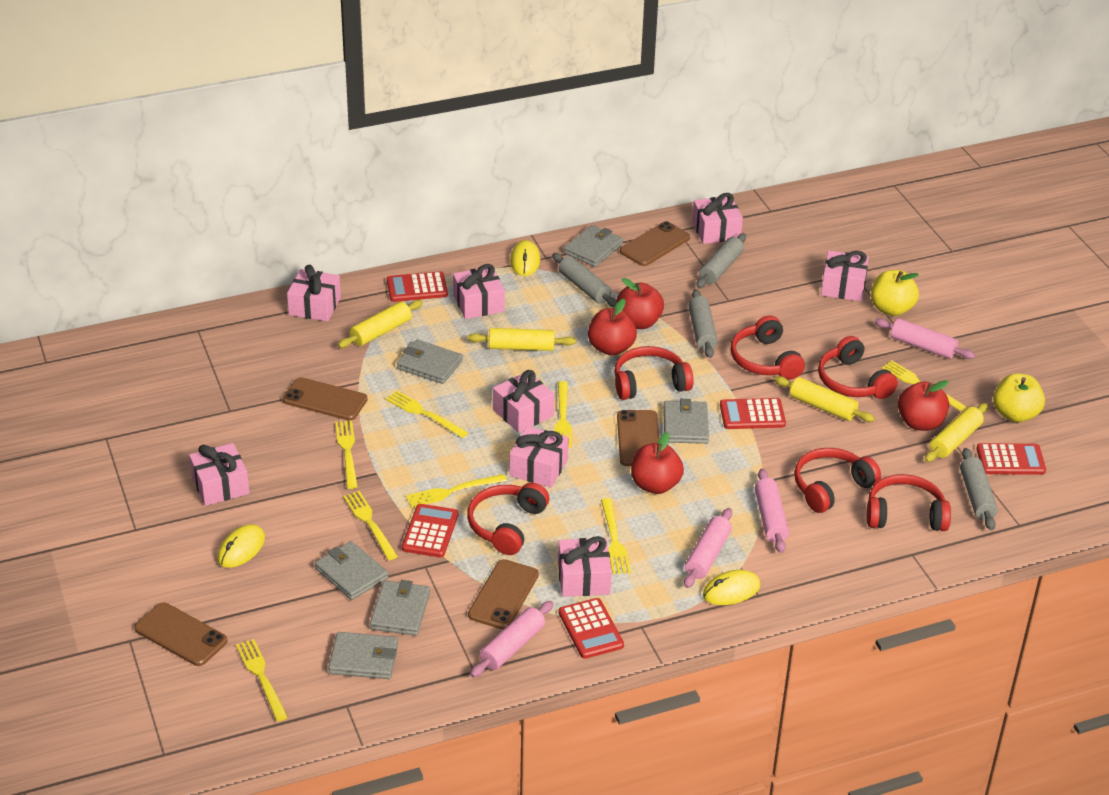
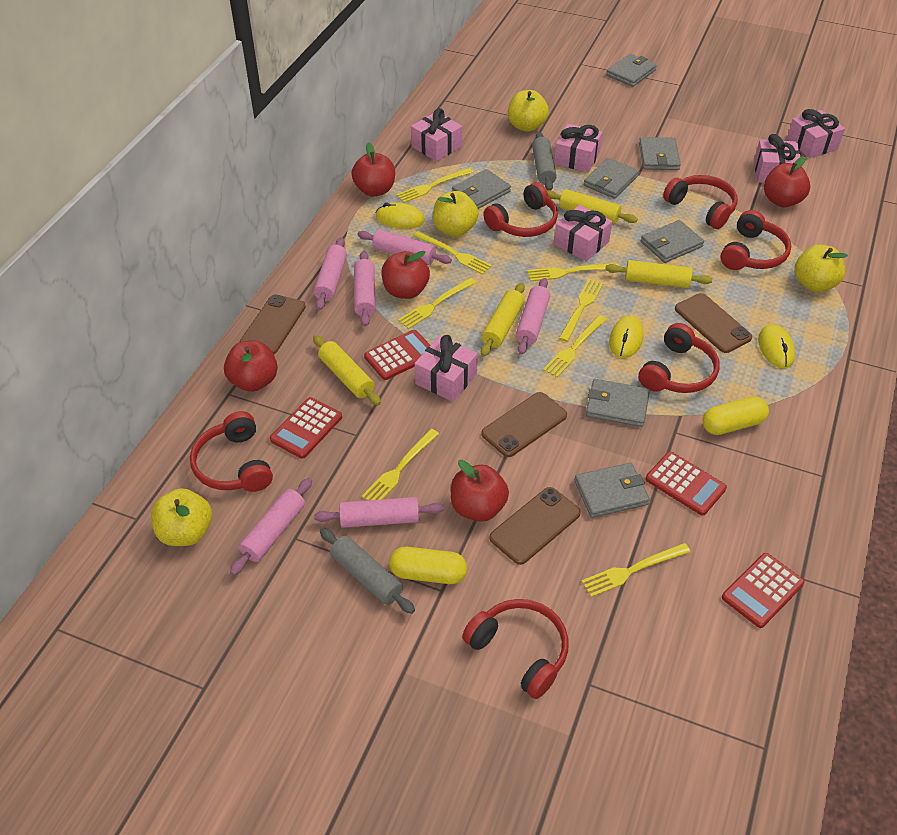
brown phone: [134,602,227,666] [282,377,368,421] [468,559,539,630] [617,410,660,466] [620,221,690,266] = 5 -> [240,294,306,354] [481,392,567,457] [489,487,581,565] [675,293,752,353] = 4
grey rolling pin: [552,253,616,307] [689,289,718,358] [696,233,746,288] [960,448,998,530] = 4 -> [320,528,415,614] [532,132,557,190] = 2
grey wallet: [315,541,388,600] [328,632,398,679] [370,580,430,636] [397,340,463,384] [564,225,623,267] [663,399,709,444] = 6 -> [452,169,511,209] [574,463,650,518] [584,158,639,199] [586,379,650,427] [606,54,657,87] [639,137,681,170] [641,220,704,263] = 7
pink gift: [189,443,249,506] [287,265,341,322] [453,264,505,319] [493,370,554,433] [509,426,569,488] [558,536,612,597] [692,193,743,244] [821,251,869,301] = 8 -> [411,108,462,162] [415,335,478,402] [554,124,602,172] [554,205,612,261] [754,134,800,183] [787,109,845,158] = 6
pink rolling pin: [470,601,553,677] [684,508,732,588] [755,469,789,553] [874,318,975,359] = 4 -> [230,478,312,575] [314,237,347,310] [314,497,444,528] [354,251,376,327] [357,229,452,265] [516,278,550,355] = 6
red apple: [588,299,637,356] [616,278,664,329] [631,432,684,494] [898,380,949,431] = 4 -> [224,341,278,392] [352,142,395,196] [381,251,430,299] [451,460,509,522] [764,156,810,207] = 5
red calculator: [387,271,448,302] [402,504,458,558] [559,598,624,659] [720,398,786,429] [977,443,1046,475] = 5 -> [270,397,342,459] [364,330,430,380] [646,452,727,516] [722,553,804,628] = 4
yellow apple: [871,270,919,316] [993,373,1045,422] = 2 -> [151,488,212,546] [433,191,479,236] [508,90,549,132] [795,244,848,292] = 4
yellow capsule: none = 0 -> [389,547,467,584] [703,397,769,435] = 2

